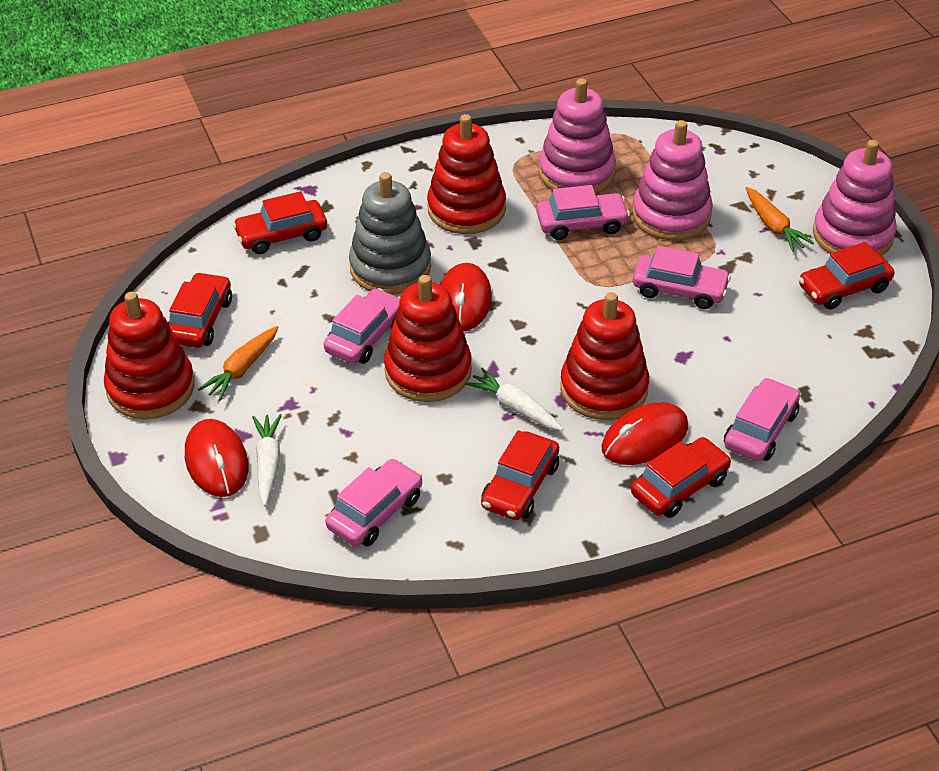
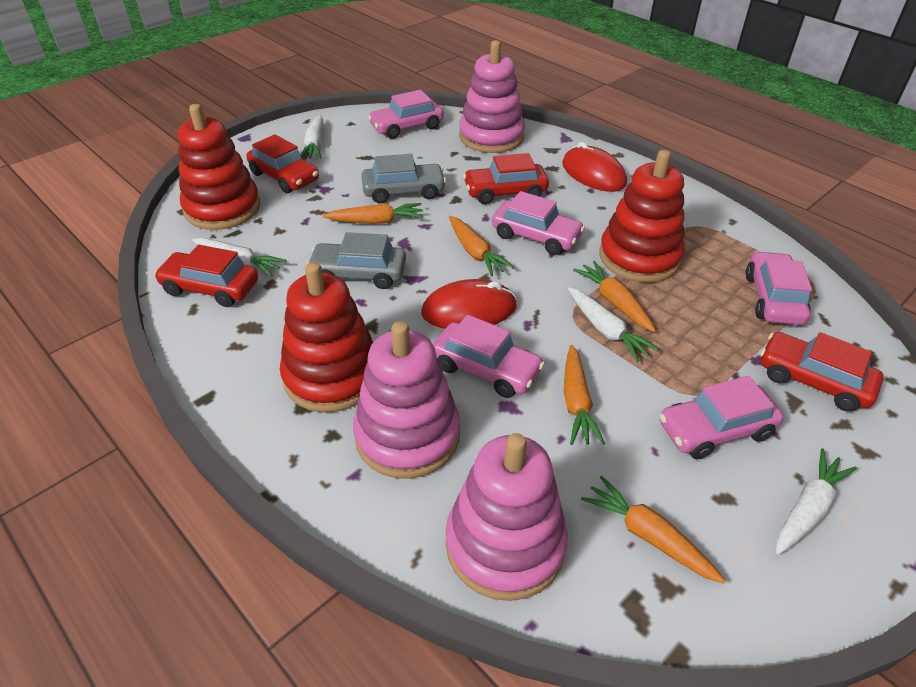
grey car: none = 0 -> [306,232,406,289] [361,154,446,204] = 2
grey stacking toy: [349,172,431,295] = 1 -> none = 0
orange carrot: [198,326,278,401] [745,187,814,252] = 2 -> [323,203,423,224] [449,216,514,276] [564,345,605,445] [573,261,656,332] [581,476,726,584] = 5
red car: [168,272,232,348] [233,191,327,254] [481,430,559,520] [631,437,731,518] [799,242,894,309] = 5 -> [154,245,258,307] [247,134,319,194] [463,153,549,204] [760,332,884,412] = 4
red mouse: [185,419,249,497] [440,263,492,331] [602,402,688,465] = 3 -> [421,279,517,329] [562,142,627,192] = 2
red stacking toy: [104,292,195,419] [384,275,472,402] [427,114,506,234] [560,292,649,420] = 4 -> [178,104,260,230] [280,262,373,413] [599,150,685,283] = 3
white carrot: [252,414,282,506] [465,368,564,431] = 2 -> [192,238,287,277] [301,115,323,159] [568,287,659,362] [776,448,857,555] = 4

